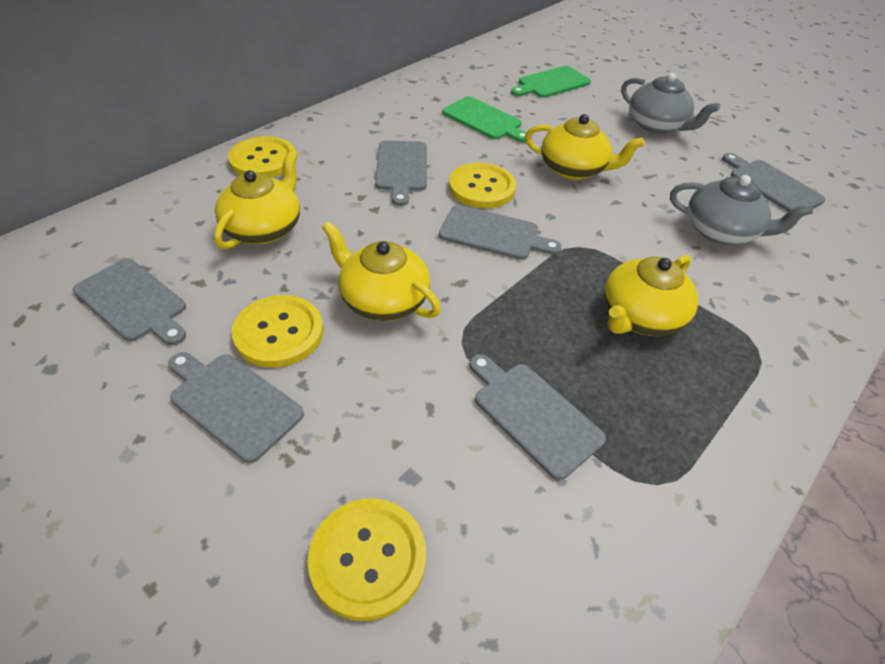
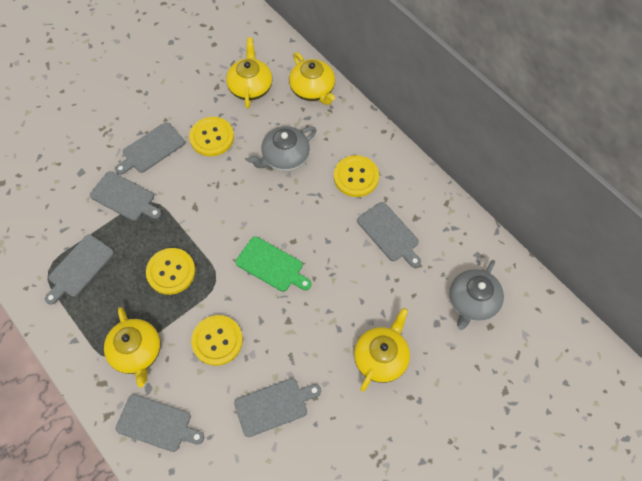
green cutting board: [442,96,526,143] [511,66,591,98] = 2 -> [235,237,312,292] = 1

